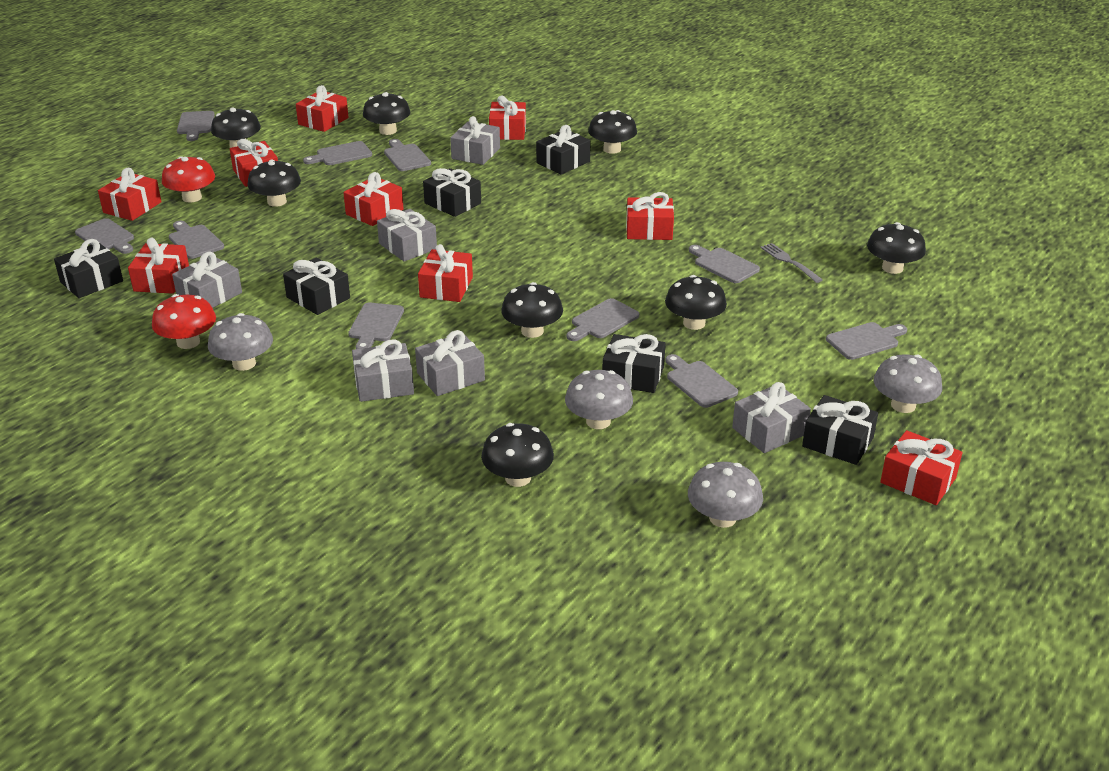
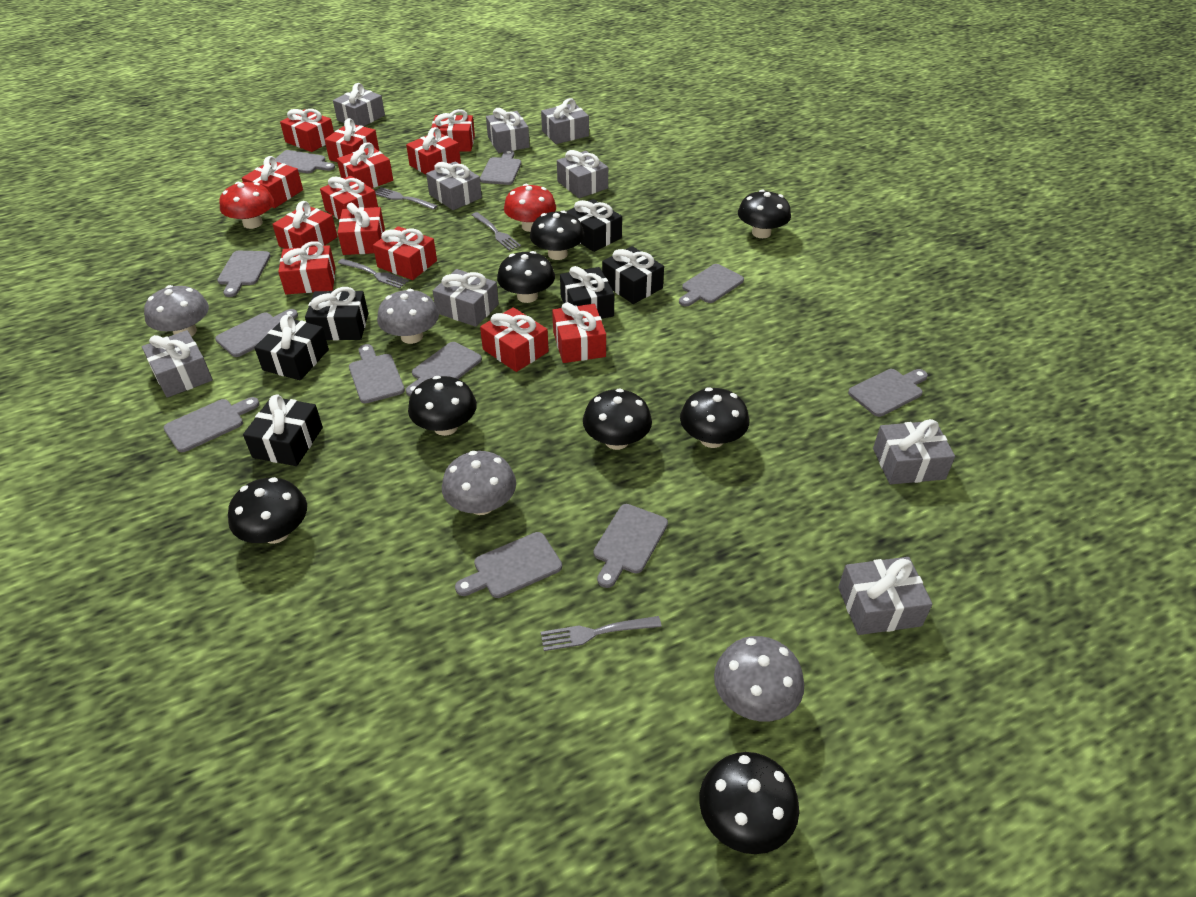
grey cutting board: [75,218,134,254] [169,221,224,259] [177,111,215,141] [303,141,372,165] [348,303,404,349] [384,139,431,171] [566,298,639,341] [665,354,738,408] [689,245,760,283] [826,322,907,360] = 10 -> [163,397,260,452] [215,309,298,357] [217,251,271,297] [275,150,335,174] [349,344,405,403] [406,342,482,396] [455,532,562,598] [480,150,521,185] [594,504,668,588] [679,264,744,306] [848,369,928,417] = 11
grey fork: [761,243,823,283] = 1 -> [338,259,409,289] [375,187,438,210] [472,212,521,251] [541,616,662,651] = 4
grey gift: [172,252,242,308] [352,339,414,402] [377,209,437,262] [415,330,485,396] [450,116,500,165] [732,382,811,453] = 6 -> [142,330,213,398] [333,83,385,126] [426,162,482,210] [433,269,499,327] [486,108,530,153] [541,98,589,144] [557,150,608,198] [838,557,933,635] [873,419,955,485] = 9
red gift: [98,168,162,221] [128,238,189,294] [230,139,278,187] [296,85,349,132] [343,172,404,226] [418,244,473,302] [489,95,526,140] [626,192,674,240] [880,430,962,505] = 9 -> [242,156,303,208] [272,201,337,249] [278,241,335,295] [280,109,334,152] [320,176,378,219] [325,118,379,162] [337,142,393,188] [338,203,385,255] [373,226,437,280] [406,127,461,174] [431,109,475,151] [480,307,549,372] [552,302,606,363] = 13

